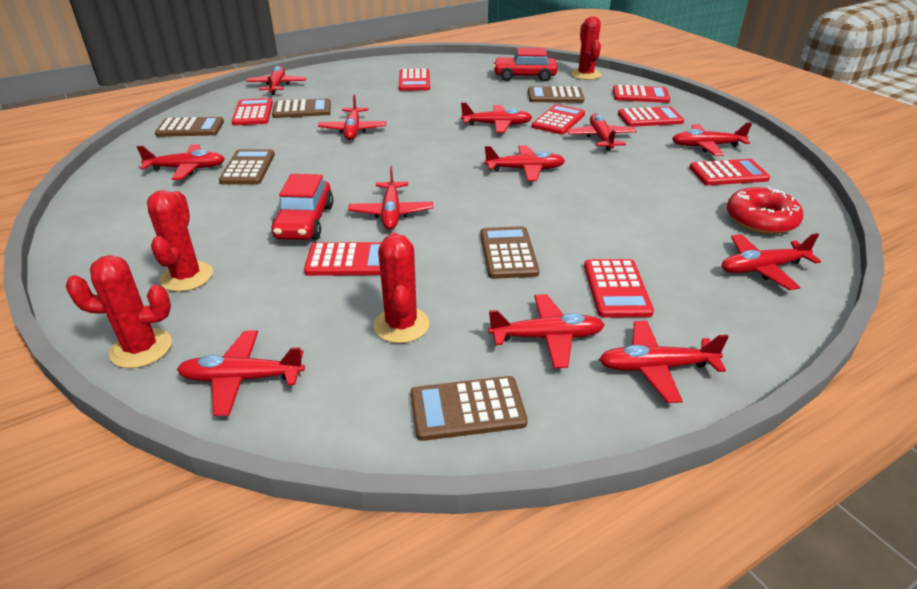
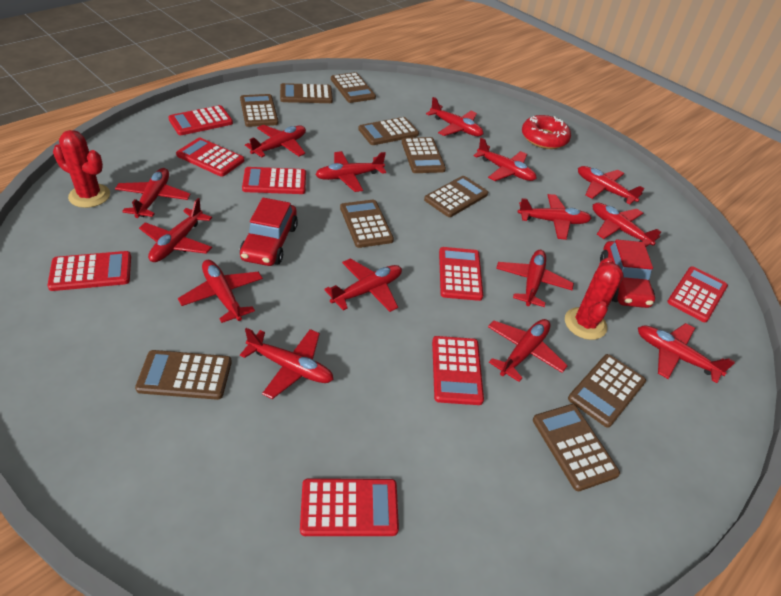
brown calculator: [155,117,224,137] [219,150,275,184] [272,98,331,118] [411,376,528,441] [480,226,539,279] [528,86,584,103] = 6 -> [135,350,232,400] [240,94,279,127] [280,83,333,103] [331,72,376,103] [340,200,394,248] [358,117,419,145] [402,137,446,173] [424,176,488,217] [533,404,620,491] [568,354,646,428] = 10
red cactus: [66,255,172,368] [147,190,213,292] [373,233,429,343] [571,16,601,80] = 4 -> [53,130,110,208] [565,257,624,340] = 2
red plane: [136,144,225,180] [177,331,305,416] [246,66,306,95] [318,94,387,140] [348,166,433,230] [461,102,532,133] [484,145,565,181] [488,294,605,368] [567,113,637,151] [599,321,729,403] [672,122,752,156] [721,233,821,290] = 12 -> [115,168,191,218] [139,198,212,262] [178,260,263,323] [240,328,334,399] [245,125,306,157] [315,151,386,192] [324,258,402,312] [426,97,483,136] [473,137,537,181] [488,319,568,382] [496,250,574,307] [518,194,592,240] [578,166,644,204] [593,203,661,247] [638,323,735,383] = 15

